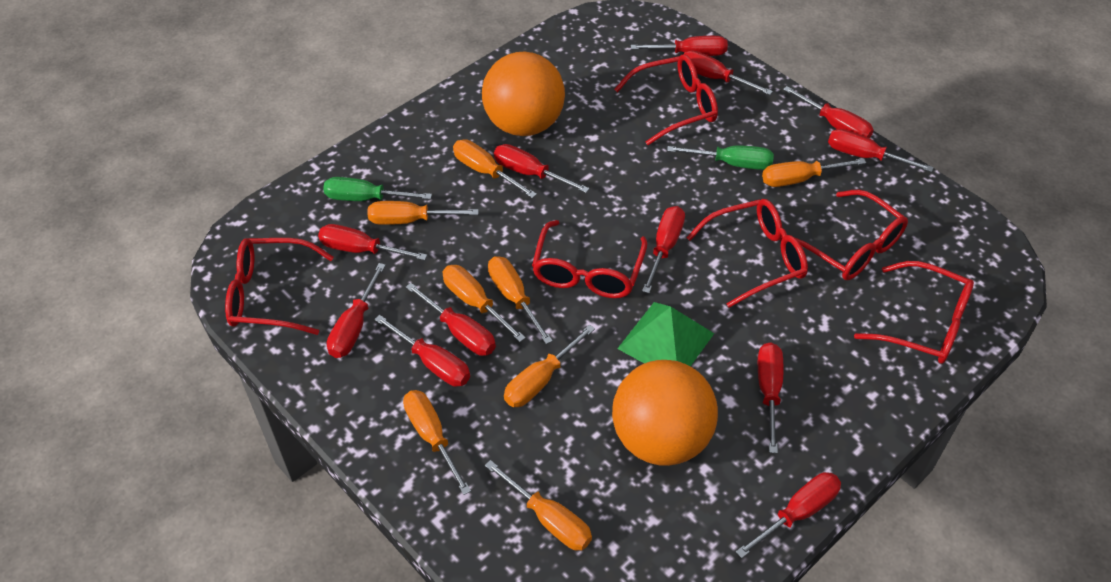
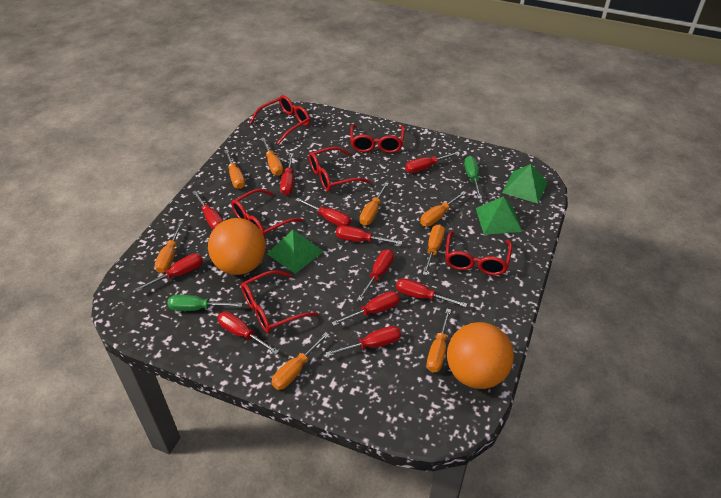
green pyramid: [617,302,714,366] = 1 -> [267,230,324,274] [476,197,522,235] [502,164,548,203] = 3
red screwdriver: [318,224,427,261] [327,263,386,358] [374,315,470,387] [406,283,496,356] [494,144,590,193] [631,36,728,56] [642,206,685,293] [684,50,773,95] [736,472,841,559] [758,342,783,453] [783,86,874,138] [828,129,934,172] = 12 -> [135,254,203,292] [192,190,223,230] [217,312,279,354] [280,153,294,195] [295,198,351,226] [326,326,401,357] [332,291,400,326] [336,225,403,245] [357,249,394,301] [396,278,467,307] [405,152,460,173] = 11

